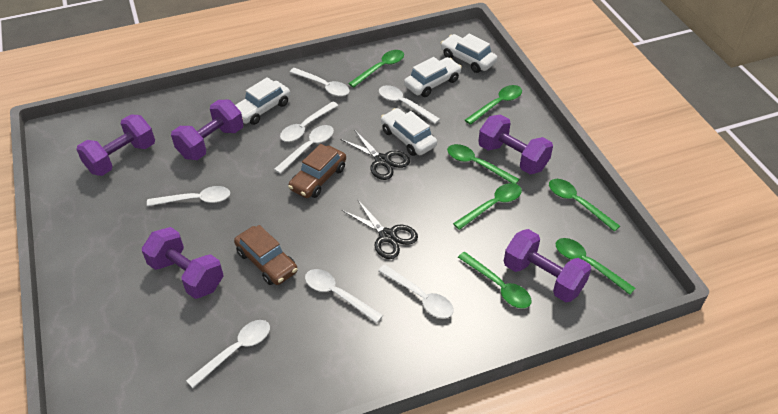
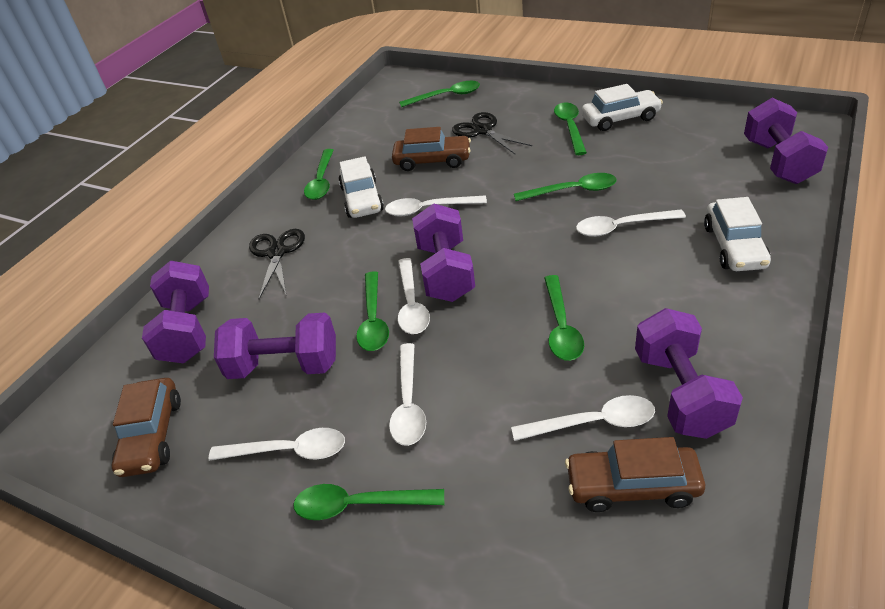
brown car: [234,225,298,285] [288,144,346,198] = 2 -> [112,378,181,477] [392,127,471,171] [565,437,705,512] = 3
white car: [235,77,290,125] [381,108,437,156] [404,57,462,97] [441,34,497,73] = 4 -> [339,156,384,218] [582,84,663,131] [704,197,771,271] = 3
white spoon: [147,186,230,206] [186,320,270,388] [274,125,334,174] [280,101,338,142] [290,68,349,96] [305,269,383,323] [378,264,454,318] [379,85,440,124] = 8 -> [208,428,345,461] [385,195,487,217] [389,343,426,446] [398,258,430,334] [511,395,655,441] [576,209,686,237] = 6

